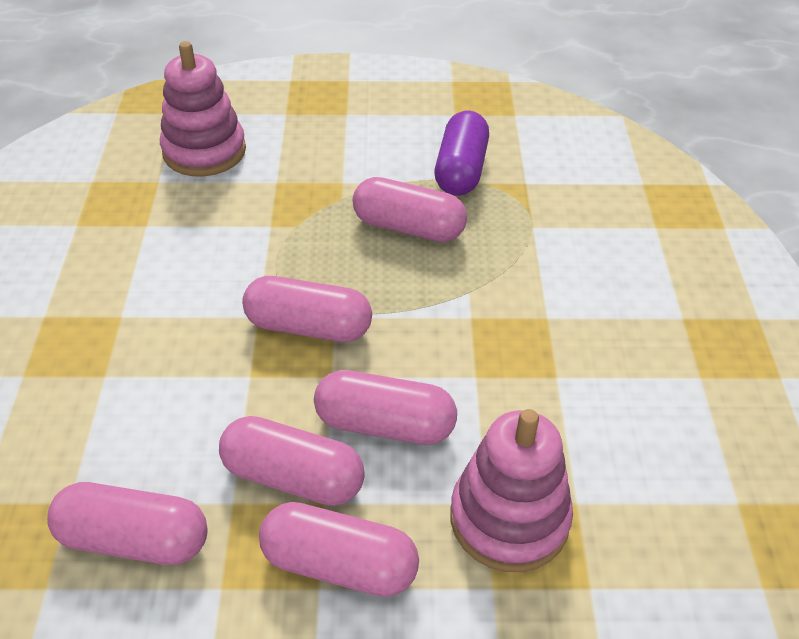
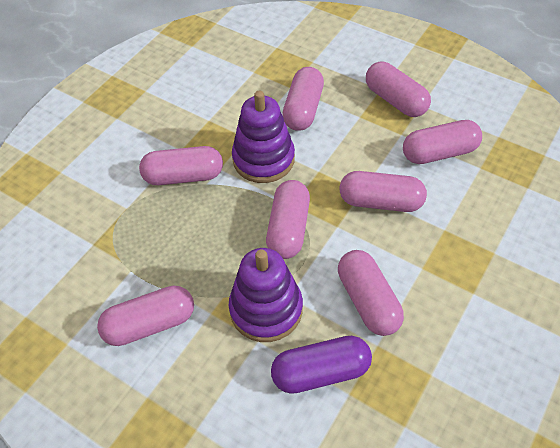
pink capsule: [47,482,208,565] [219,416,365,506] [242,276,372,342] [259,502,419,597] [314,370,457,445] [353,177,467,242] = 6 -> [97,286,194,346] [139,146,223,185] [266,180,310,259] [282,67,324,131] [338,250,404,336] [340,171,427,212] [366,62,431,117] [403,120,482,164] = 8
pink stacking toy: [160,41,246,176] [450,409,573,572] = 2 -> none = 0
purple stacking toy: none = 0 -> [229,248,303,342] [232,90,295,183] = 2

